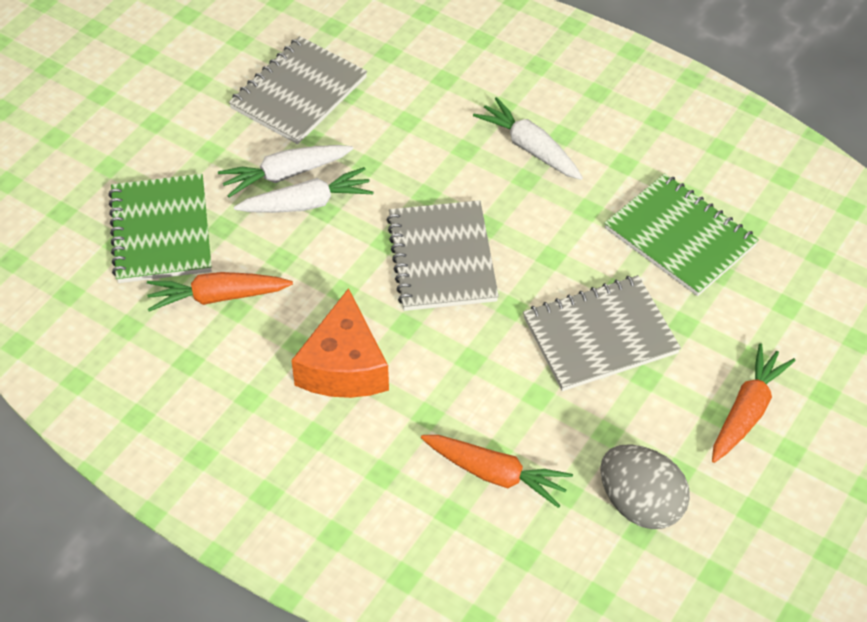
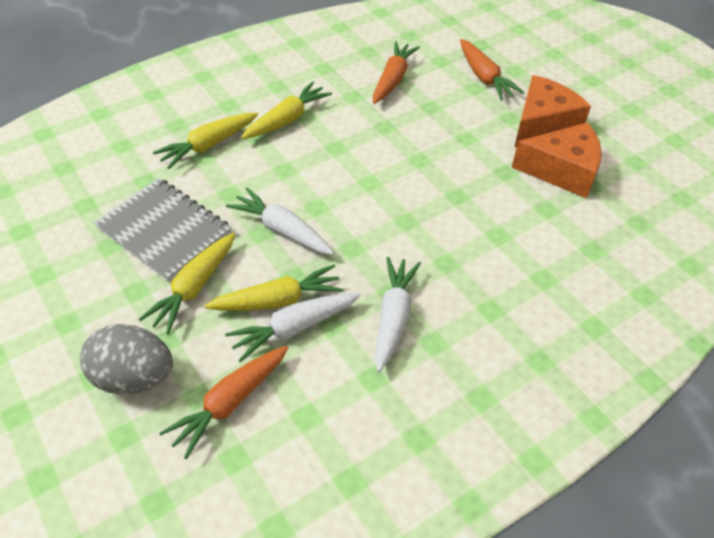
green notebook: [108,174,212,283] [604,173,759,296] = 2 -> none = 0
grey notebook: [229,36,367,144] [387,200,499,311] [523,275,681,391] = 3 -> [94,178,232,282] = 1
orange cheese: [291,288,389,398] = 1 -> [512,122,602,199] [514,75,591,147] = 2
yellow carrot: none = 0 -> [139,233,235,334] [153,113,258,169] [204,265,344,311] [241,82,332,139] = 4

